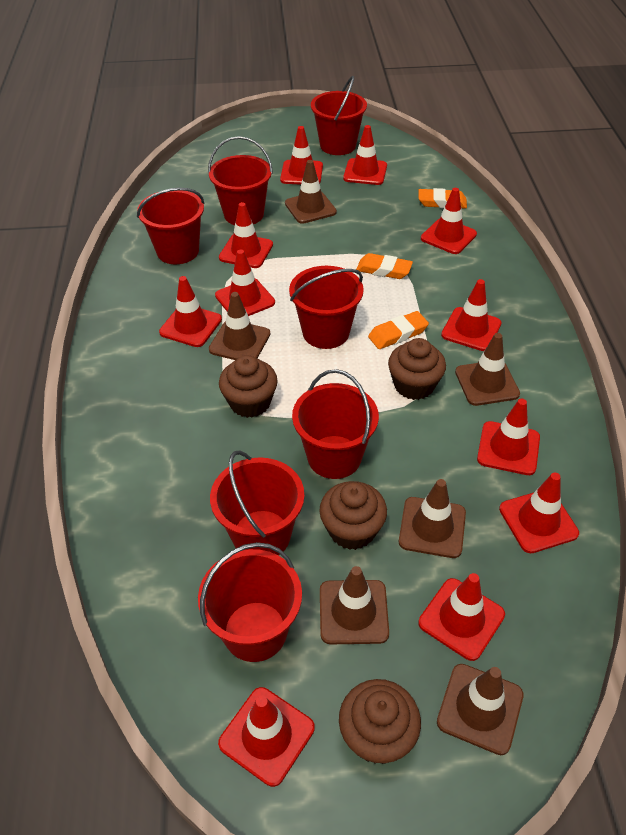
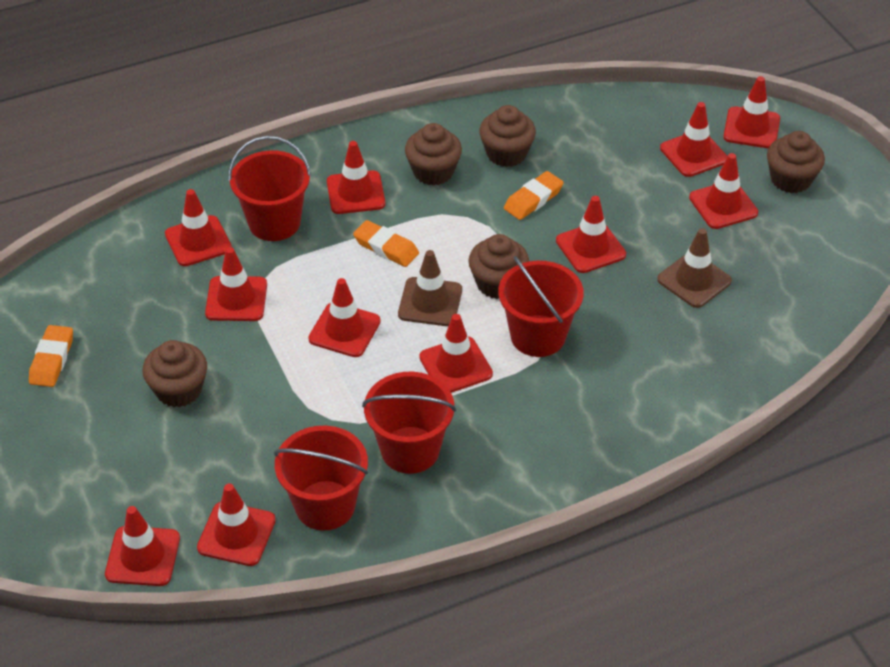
brown cupcake: [219,355,278,418] [319,481,387,550] [339,679,421,764] [388,338,446,400] = 4 -> [142,340,207,408] [405,123,462,186] [468,234,529,299] [479,105,536,167] [767,131,825,193] = 5
brown traffic cone: [209,292,270,360] [285,160,337,224] [320,566,389,644] [399,479,466,558] [437,664,524,755] [455,333,520,406] = 6 -> [398,250,462,326] [657,228,732,308] = 2
red bucket: [137,188,205,264] [198,542,302,662] [208,136,273,225] [210,450,304,555] [289,266,364,349] [292,369,379,479] [311,76,367,155] = 7 -> [228,136,311,241] [274,425,368,530] [362,372,456,474] [498,256,584,357] = 4

